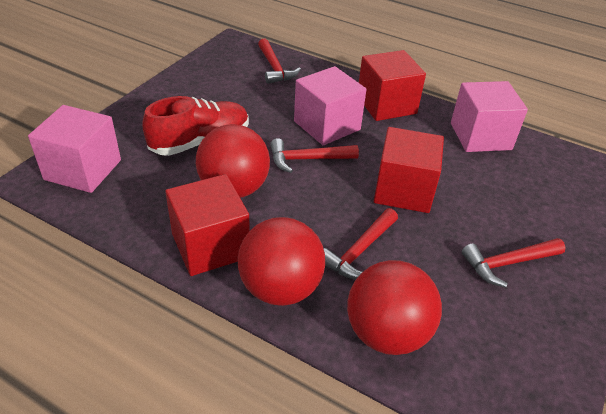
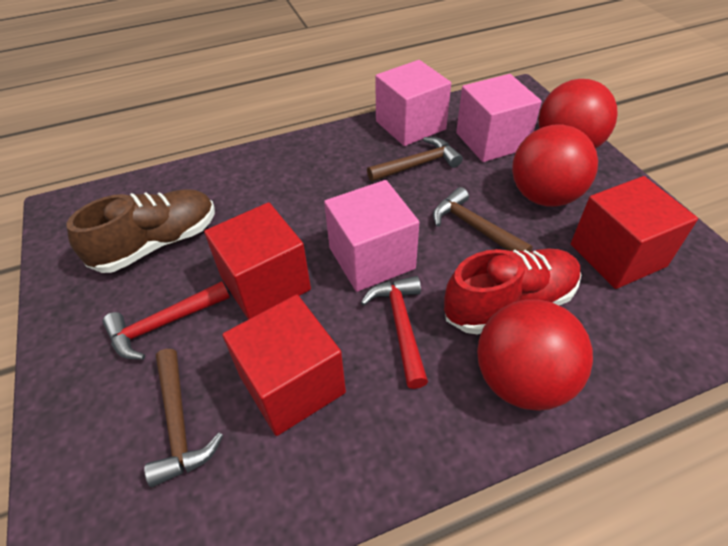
brown hammer: none = 0 -> [144,349,223,487] [367,137,463,182] [433,187,532,252] = 3
brown shoe: none = 0 -> [66,189,215,273] = 1
red hammer: [258,39,301,84] [270,138,359,173] [324,208,398,280] [462,238,566,288] = 4 -> [103,281,230,360] [361,276,428,389] = 2

